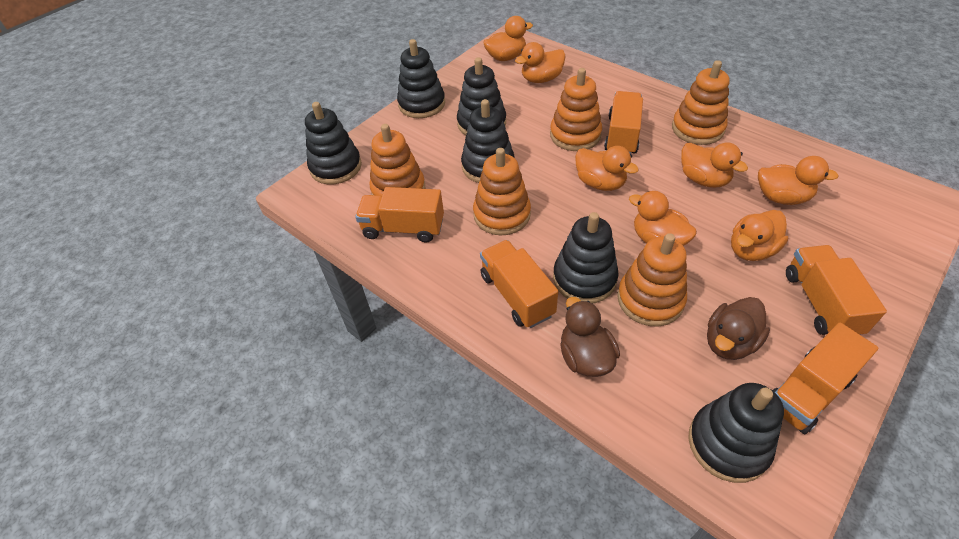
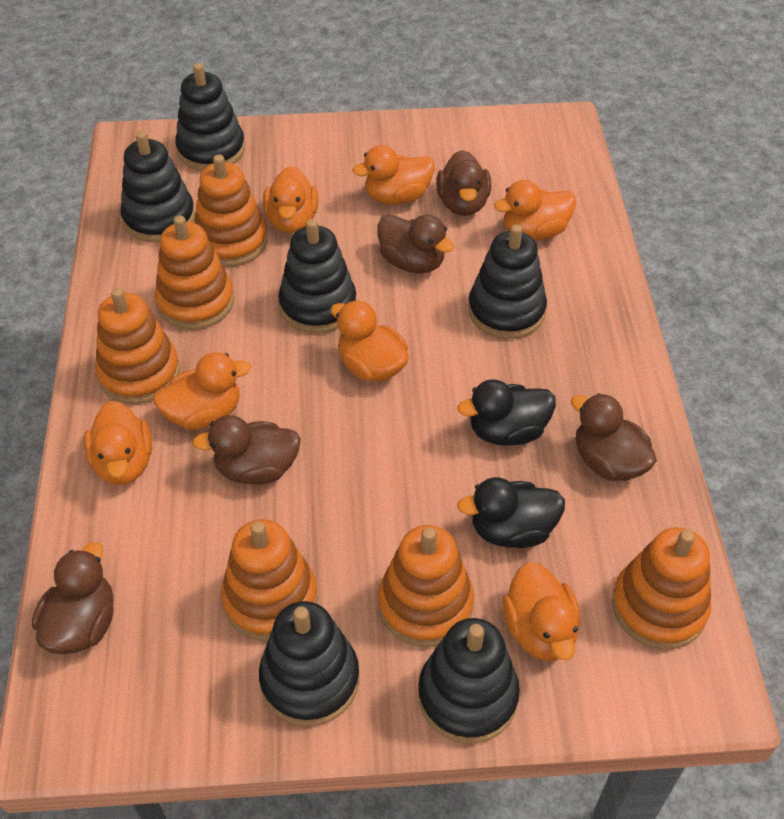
black duck: none = 0 -> [457,379,556,446] [457,477,565,548] = 2
brown duck: [560,297,620,377] [707,297,770,360] = 2 -> [32,542,114,654] [192,415,301,485] [377,214,455,274] [436,150,491,216] [571,393,657,481] = 5
orange stacking toy: [369,124,425,196] [473,148,531,235] [550,68,602,151] [617,233,687,326] [672,60,729,145] = 5 -> [95,288,180,404] [155,215,234,330] [194,154,268,267] [221,519,318,641] [378,525,474,647] [612,527,711,649] = 6
orange truck: [355,187,444,243] [480,240,558,328] [604,91,643,154] [772,322,878,434] [786,245,887,335] = 5 -> none = 0

